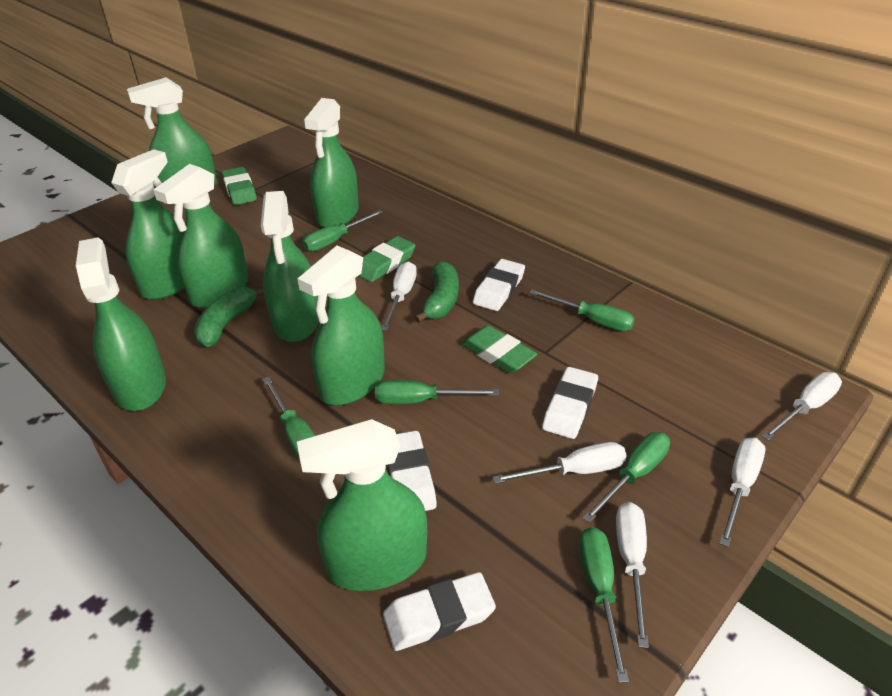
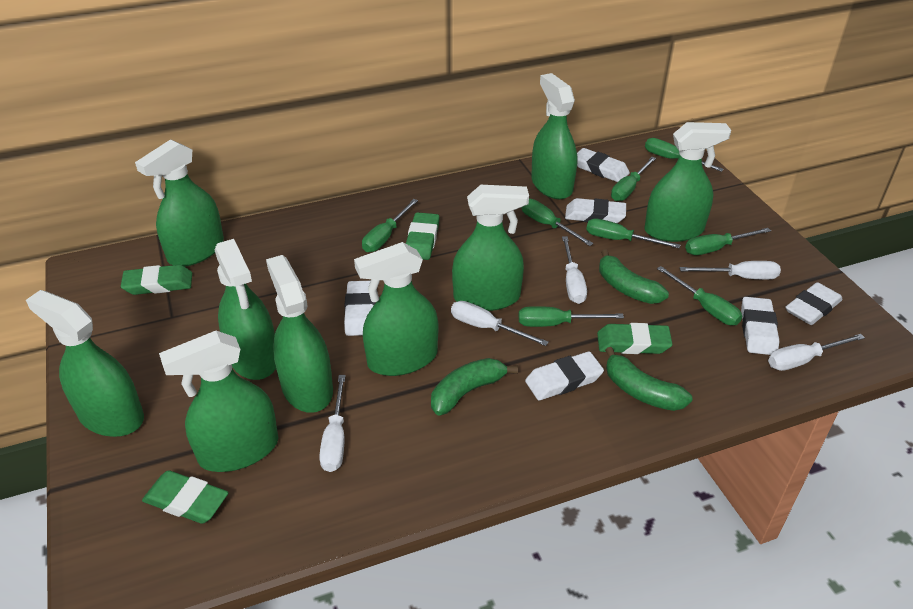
green banana: [194,287,264,348] [414,261,459,323] = 2 -> [431,358,518,415] [599,249,669,304] [605,347,692,411] = 3
green eraser: [222,167,257,205] [358,236,415,282] [461,325,537,373] = 3 -> [121,265,192,295] [142,470,229,524] [406,212,439,260] [597,323,672,354] = 4
green screwdriver: [262,377,315,460] [302,210,383,252] [375,380,499,404] [529,290,635,331] [579,527,629,683] [583,432,670,523] = 6 -> [362,199,418,252] [519,306,624,327] [521,198,594,246] [586,219,680,248] [611,157,656,201] [645,138,724,172] [657,266,742,325] [685,228,771,255] = 8
green spray bottle: [76,237,166,411] [111,149,184,300] [127,77,217,186] [153,164,248,308] [261,191,319,342] [297,246,385,405] [297,419,427,591] [304,98,359,228] = 8 -> [26,290,144,437] [135,139,224,267] [159,331,279,472] [215,239,276,380] [266,255,333,413] [354,242,438,376] [452,185,529,311] [531,73,577,199] [644,122,731,242] = 9
white eraser: [383,572,496,651] [387,430,437,511] [473,259,525,311] [542,367,598,439] = 4 -> [344,281,376,336] [525,351,604,400] [565,198,626,223] [577,148,630,182] [741,297,779,355] [785,282,843,325] = 6

